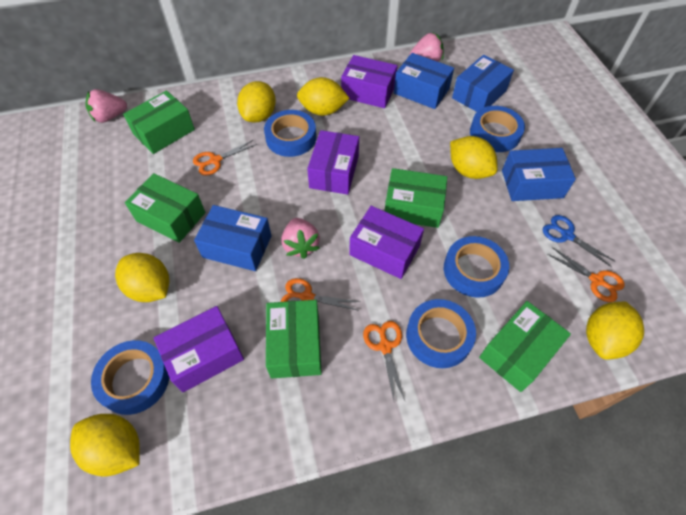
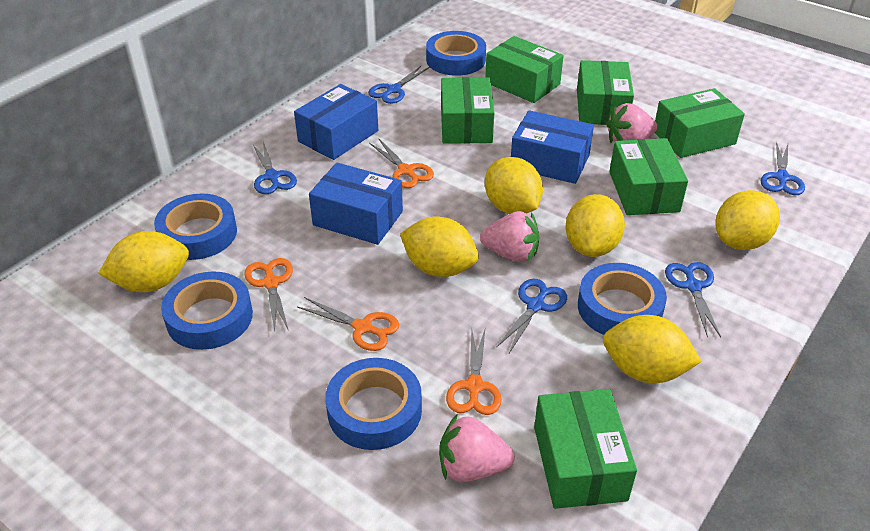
blue box: [194,205,271,271] [394,53,454,109] [452,55,514,112] [502,148,576,201] = 4 -> [294,84,378,160] [309,162,403,245] [511,110,594,184] = 3
blue scissors: [543,215,616,267] = 1 -> [253,142,297,194] [368,65,429,104] [496,279,567,353] [665,262,721,337] [761,142,805,195] = 5
green box: [123,91,195,154] [125,173,205,243] [266,300,322,378] [385,168,447,228] [479,301,571,392] = 5 -> [441,77,494,144] [485,36,564,103] [534,389,637,509] [577,60,634,125] [609,138,688,215] [655,88,745,158] = 6
purple box: [154,306,244,393] [307,130,359,195] [341,55,398,108] [349,206,424,279] = 4 -> none = 0

